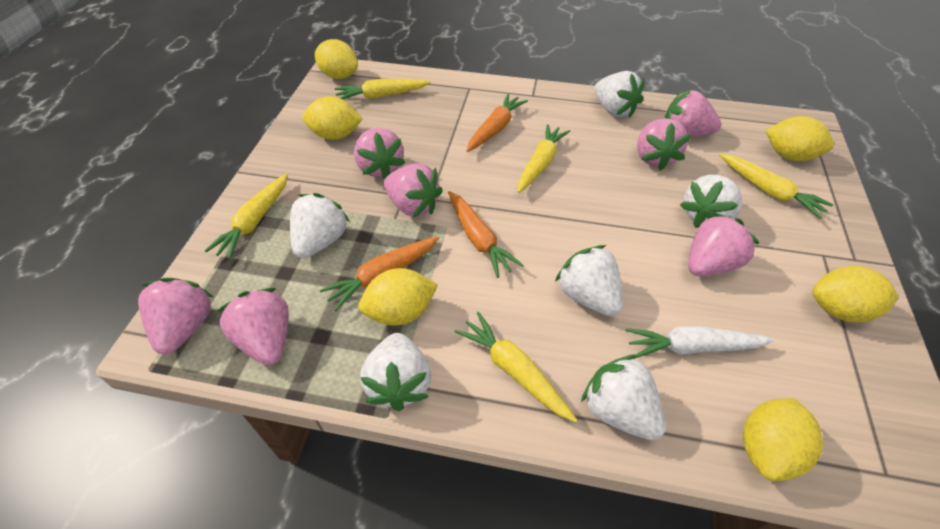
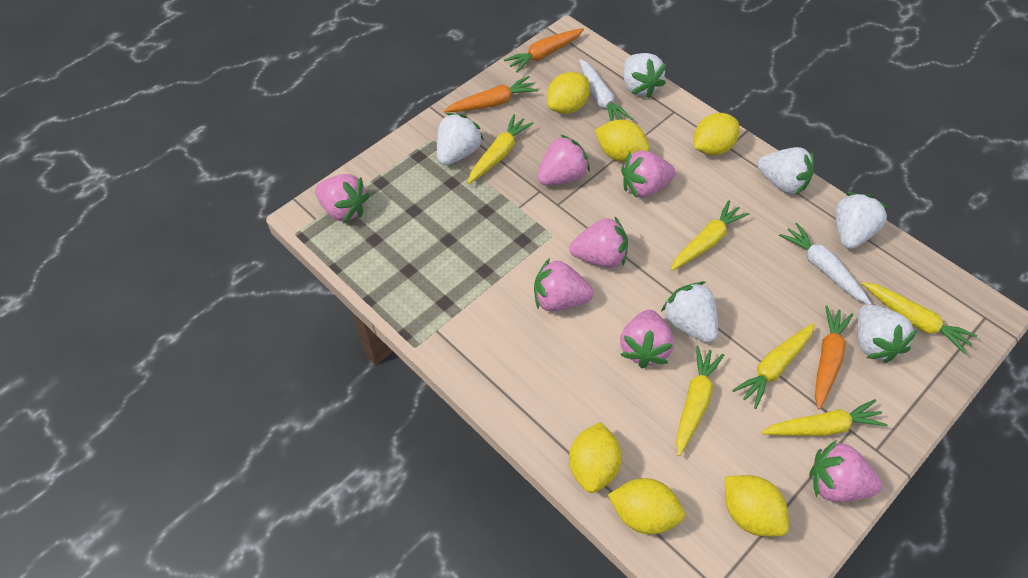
white carrot: [626,326,775,359] = 1 -> [579,59,633,121] [779,223,872,304] = 2
yellow carrot: [205,173,288,260] [335,79,431,99] [455,312,577,423] [518,124,570,193] [719,154,833,219] = 5 -> [468,114,534,184] [671,200,749,271] [676,346,724,456] [732,323,815,409] [761,399,888,436] [862,282,977,355] = 6

